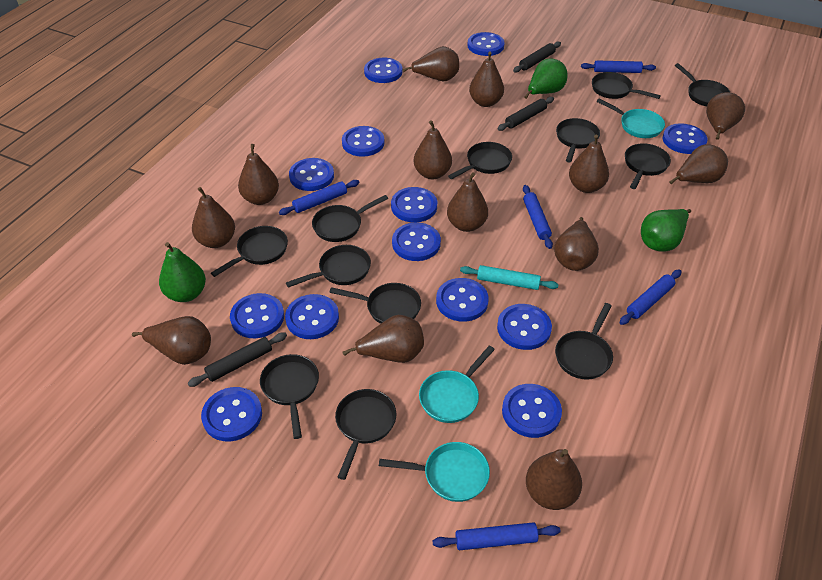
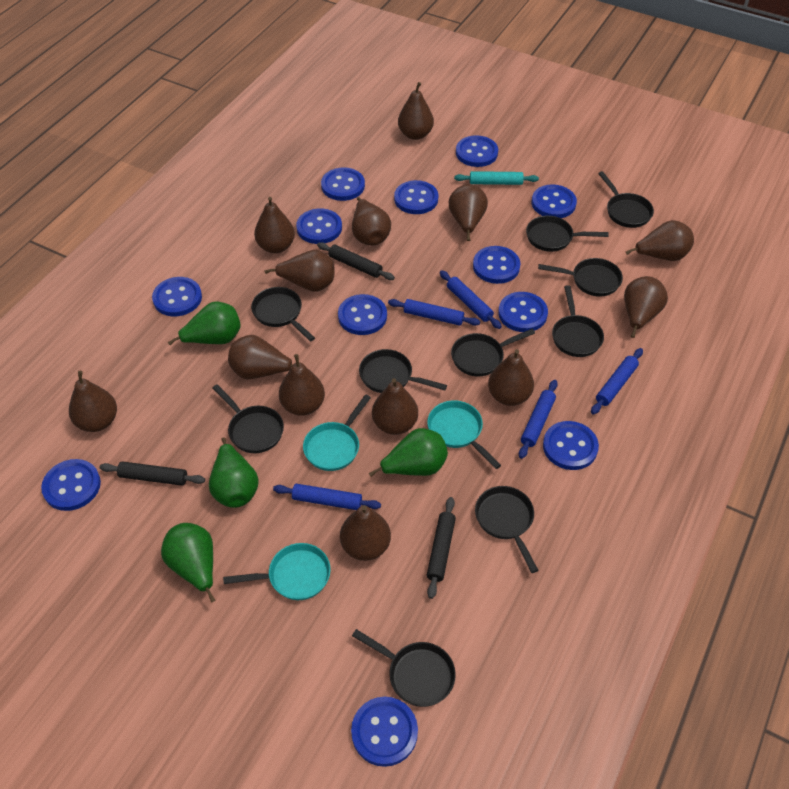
black pan: [211,226,288,277] [260,354,319,439] [286,245,371,288] [312,195,388,242] [329,283,421,324] [335,389,396,480] [448,142,512,179] [555,303,613,380] [556,118,600,163] [592,72,661,99] [625,143,671,189] [675,63,730,106] = 12 -> [212,384,284,453] [251,287,315,341] [352,629,456,707] [359,349,447,393] [451,329,535,376] [475,486,538,573] [526,216,609,252] [538,258,623,297] [552,285,604,357] [598,171,654,228] = 10
blue button: [201,387,262,441] [230,293,284,338] [285,294,339,339] [289,158,334,191] [342,126,385,157] [364,58,402,83] [391,187,437,223] [392,222,441,261] [436,278,489,322] [467,32,505,56] [497,304,552,350] [502,384,562,438] [663,123,708,154] = 13 -> [41,459,101,511] [152,277,202,316] [296,208,342,244] [321,167,365,201] [338,294,387,335] [351,697,418,767] [394,180,439,214] [456,135,498,167] [473,246,521,284] [498,292,548,332] [532,184,577,218] [543,421,599,470] = 12
green pear: [159,242,206,302] [524,58,568,99] [641,209,691,252] = 3 -> [161,523,216,603] [168,302,241,346] [209,437,259,508] [369,428,448,477] = 4

